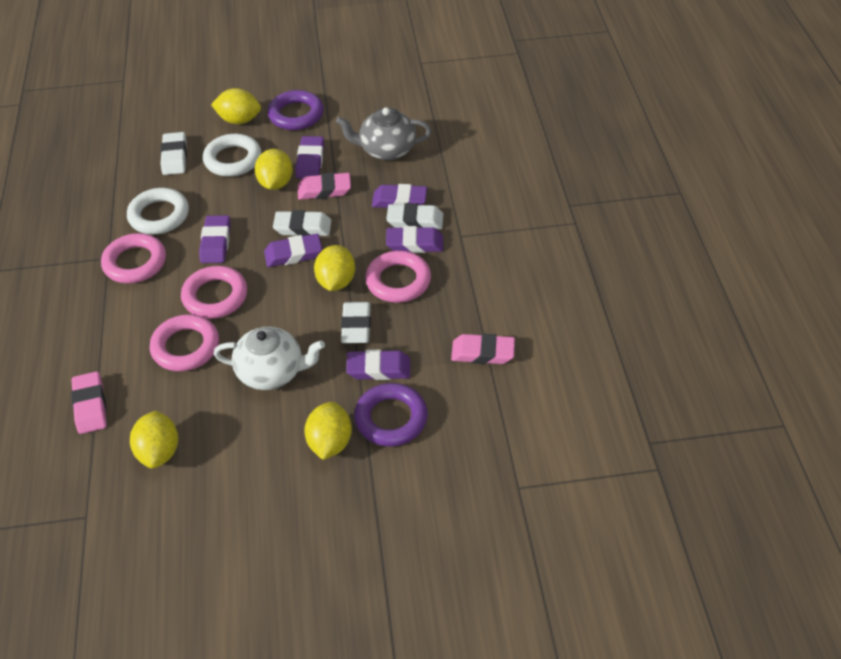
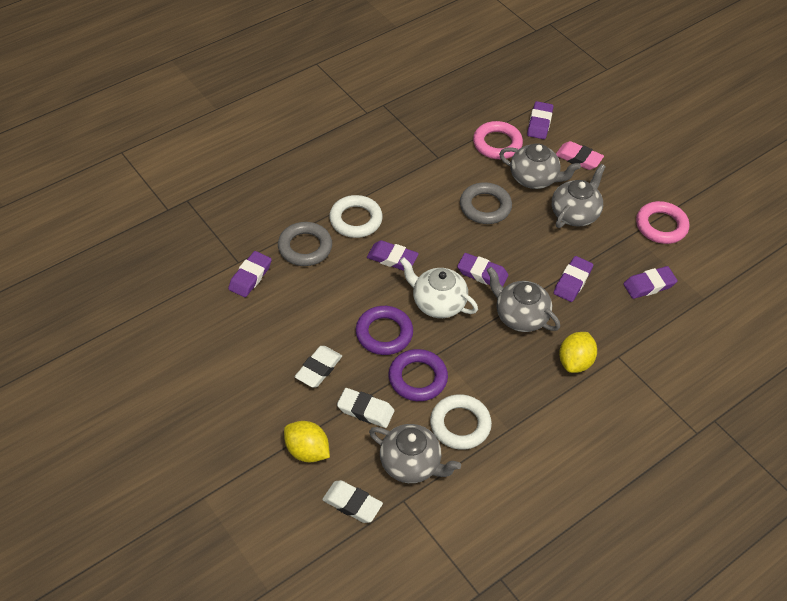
grey ring: none = 0 -> [278,222,332,266] [460,182,512,224] = 2
grey teapot: [336,107,431,160] = 1 -> [369,424,461,483] [487,267,560,332] [499,143,581,189] [552,164,606,228] = 4
pink eraser: [71,371,107,434] [298,173,351,200] [451,334,515,364] = 3 -> [556,141,604,170] = 1
pink ring: [101,233,166,284] [150,314,219,371] [181,266,247,319] [365,251,431,303] = 4 -> [473,121,523,159] [636,201,689,244] = 2
white eraser: [160,132,187,175] [273,210,331,236] [341,302,371,343] [387,203,443,229] = 4 -> [295,346,342,388] [322,480,383,523] [337,388,395,428] = 3
yellow lemon: [130,410,178,468] [211,88,261,124] [255,149,293,190] [304,402,352,460] [314,245,356,291] = 5 -> [284,421,330,462] [559,332,597,373] = 2

